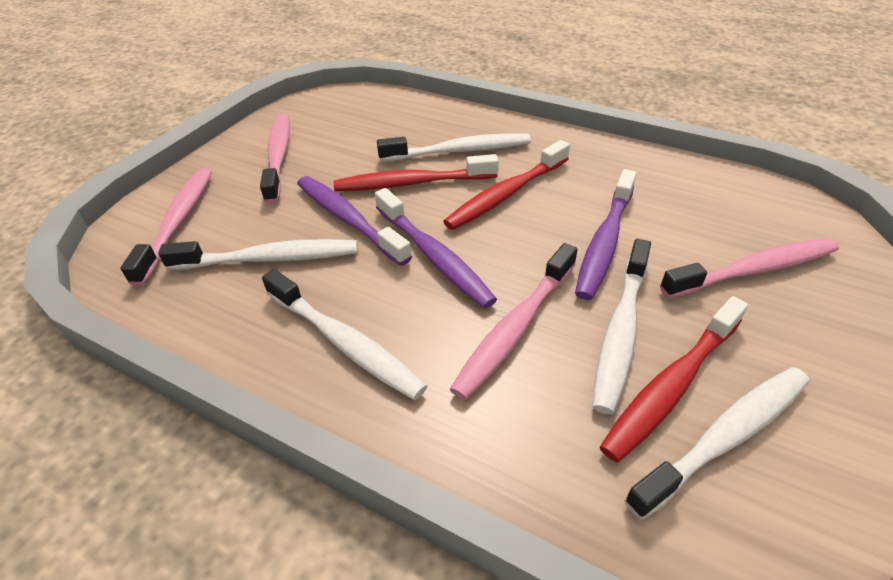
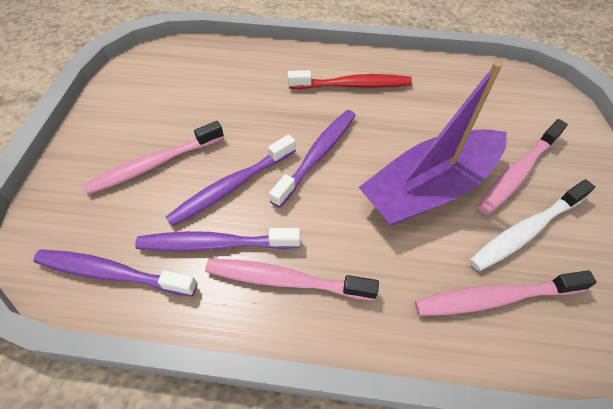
purple boat: none = 0 -> [359,61,507,226] = 1
purple toothbrush: [297,176,412,266] [375,188,497,309] [575,169,637,300] = 3 -> [33,250,197,297] [135,228,300,251] [166,135,296,227] [269,110,356,208] = 4
red toothbrush: [334,154,499,191] [443,140,570,230] [600,296,748,462] = 3 -> [288,70,412,89] = 1
white toothbrush: [158,239,358,270] [262,269,427,400] [377,133,531,162] [592,239,651,415] [624,367,810,520] = 5 -> [469,179,595,271] = 1

